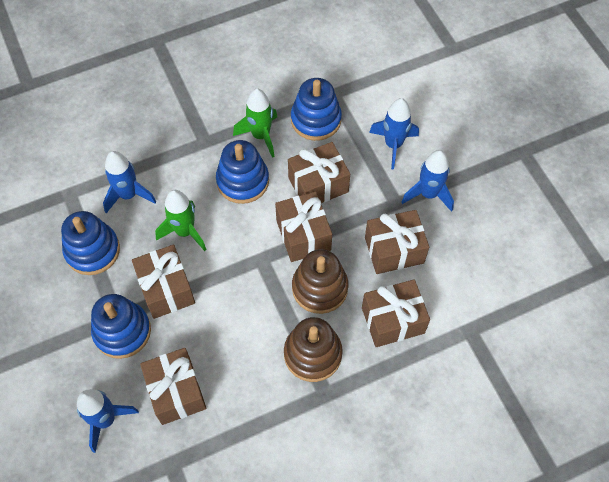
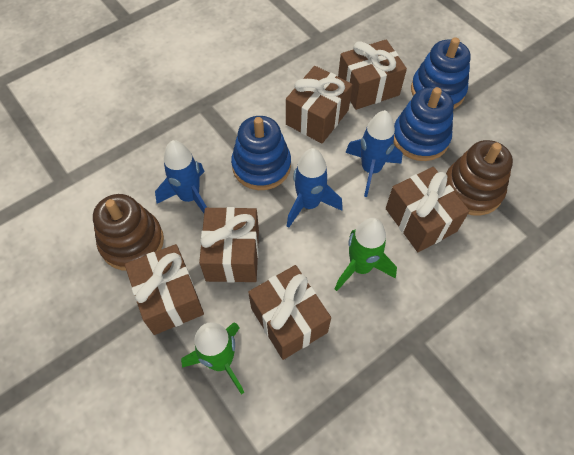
blue rocket: [77,389,139,453] [103,151,156,213] [369,98,419,169] [402,150,454,212] = 4 -> [155,140,207,213] [287,148,343,228] [345,110,403,197] = 3
blue stacking toy: [61,211,120,275] [91,294,151,359] [216,140,269,204] [291,78,342,141] = 4 -> [231,116,291,190] [394,87,454,161] [411,37,471,109] = 3

